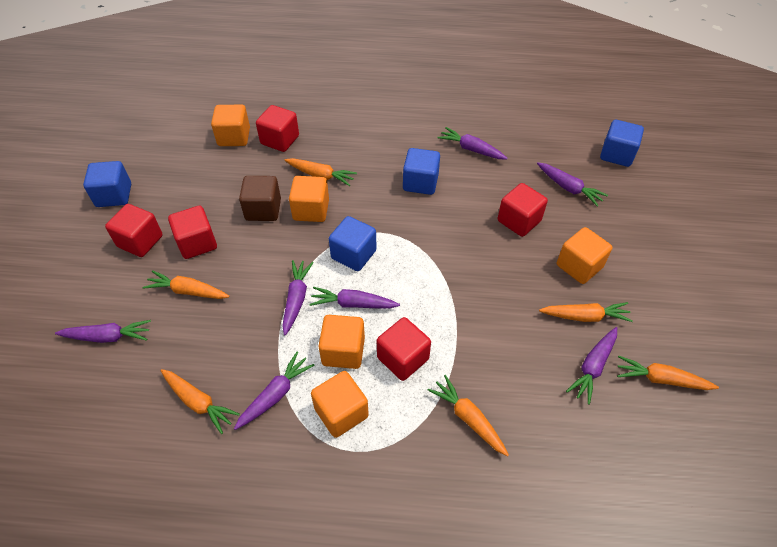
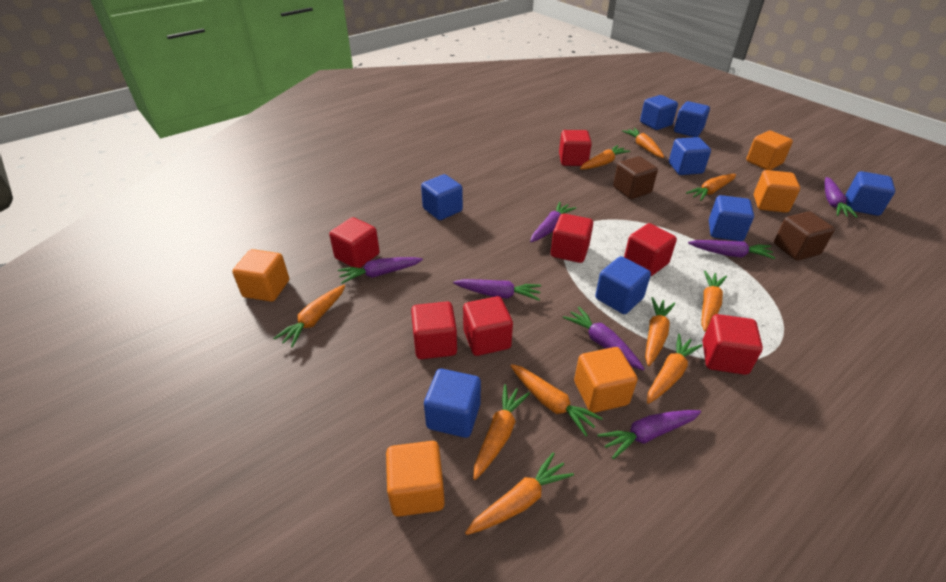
blue cube: [83,161,131,207] [329,216,377,271] [403,148,440,195] [600,120,644,167] = 4 -> [421,174,463,220] [424,369,481,438] [595,256,651,314] [640,95,678,130] [669,137,711,175] [674,101,710,137] [709,195,754,241] [845,171,895,216] = 8
brown cube: [239,176,281,221] = 1 -> [613,156,658,199] [774,211,835,261] = 2
orange carrot: [143,270,230,299] [161,369,240,434] [284,158,357,186] [428,375,509,457] [539,302,633,322] [617,355,719,390] = 6 -> [274,285,345,348] [465,453,574,535] [473,384,530,480] [510,364,603,436] [580,145,630,169] [622,128,664,158] [645,297,675,366] [647,334,703,404] [686,174,736,201] [701,270,727,332] = 10
red cube: [105,204,163,257] [168,206,217,259] [256,105,299,152] [377,317,431,381] [498,183,548,237] = 5 -> [329,217,380,268] [411,302,457,359] [463,296,513,356] [551,213,593,263] [559,130,592,166] [624,223,677,276] [703,314,763,375] = 7

